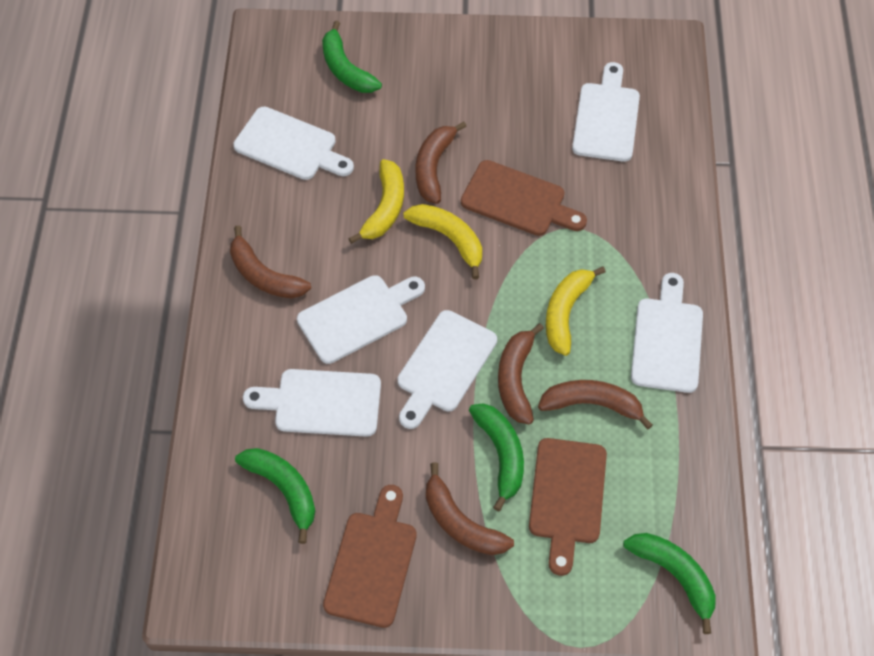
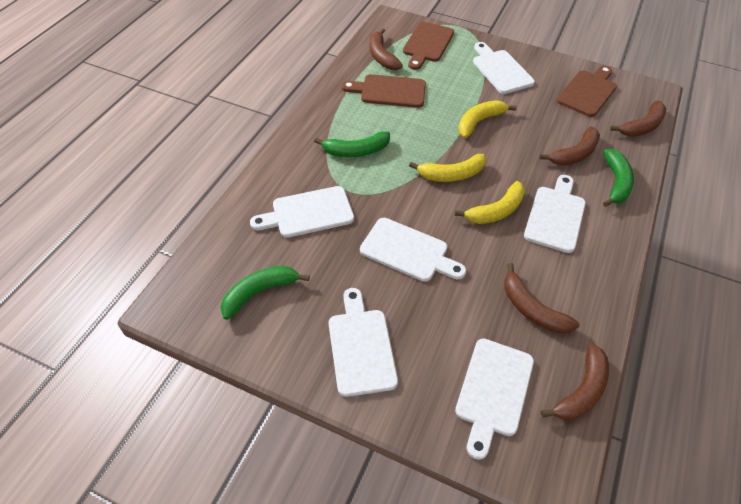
green banana: [235,448,315,544] [322,21,382,93] [469,403,524,511] [623,533,716,634] = 4 -> [221,266,310,320] [314,131,390,157] [603,149,634,207] = 3

